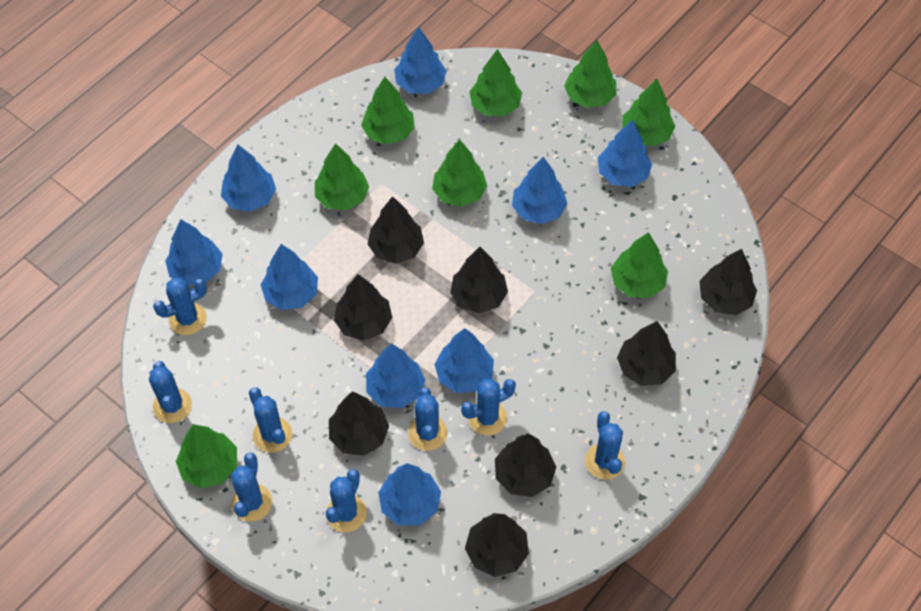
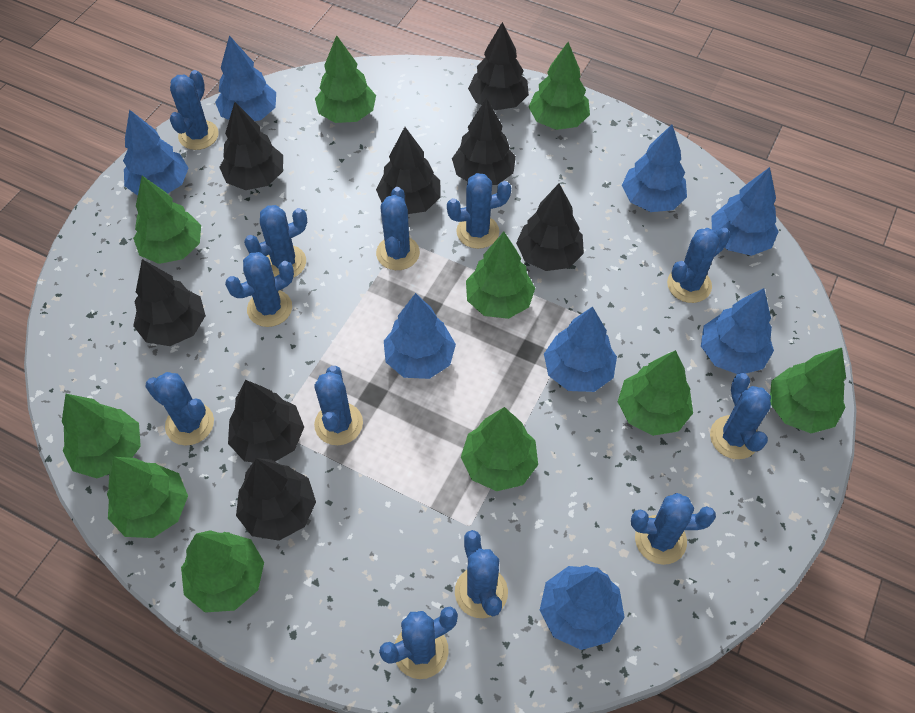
blue cactus: [149,361,192,423] [153,278,207,335] [231,453,273,521] [249,387,292,453] [326,469,367,532] [408,387,448,451] [461,379,516,436] [585,411,625,480] = 8 -> [145,372,214,445] [170,70,219,150] [225,252,294,327] [244,205,307,278] [314,366,363,445] [376,187,420,270] [379,607,458,679] [447,173,511,249] [455,530,508,618] [631,493,716,565] [667,228,730,303] [710,373,771,459] = 12
blue tree: [165,219,222,285] [221,145,276,212] [261,244,318,310] [366,343,425,408] [378,463,441,526] [394,26,447,94] [434,328,494,393] [512,157,568,224] [598,119,652,187] = 9 -> [123,109,188,196] [215,35,276,121] [384,293,456,379] [540,565,625,650] [544,306,617,392] [622,125,687,212] [701,288,774,374] [711,167,779,256] = 8
green tree: [176,424,237,489] [315,143,369,211] [361,77,415,145] [432,139,487,207] [469,49,522,116] [564,40,616,108] [611,232,668,298] [622,79,675,146] = 8 -> [62,394,141,478] [107,457,188,538] [133,176,201,264] [181,530,264,612] [315,35,376,123] [461,407,538,491] [466,232,535,319] [529,42,590,130] [618,350,693,436] [770,348,846,433] = 10

